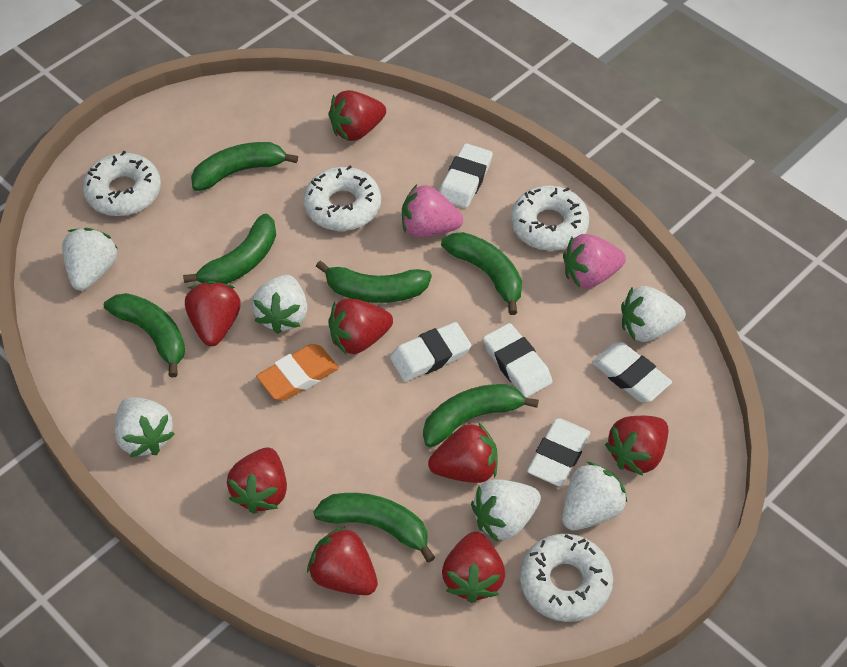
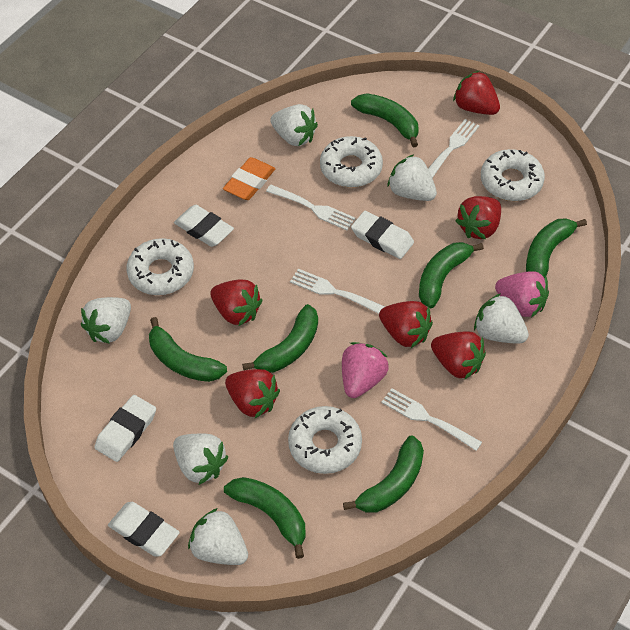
red strawberry: [185,281,241,346] [227,447,287,514] [307,526,378,595] [328,90,386,141] [328,298,393,354] [428,422,498,483] [442,532,505,603] [605,416,668,476] = 8 -> [210,279,262,326] [225,369,280,418] [379,301,433,348] [431,332,486,380] [453,71,500,115] [455,196,501,239] = 6
white eraser: [390,322,471,382] [440,143,493,208] [483,323,553,398] [527,418,590,486] [592,342,672,402] = 5 -> [94,395,156,462] [108,502,180,556] [174,205,234,247] [351,211,414,259] = 4
white fork: none = 0 -> [266,185,356,230] [290,269,385,314] [381,388,482,451] [428,119,479,178] = 4

